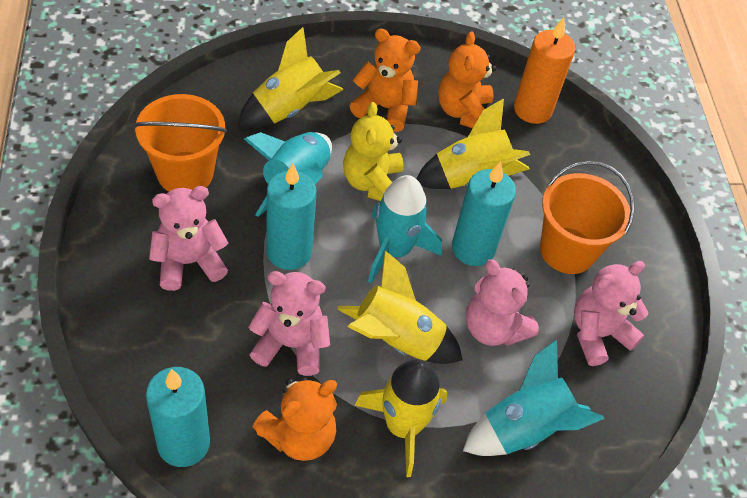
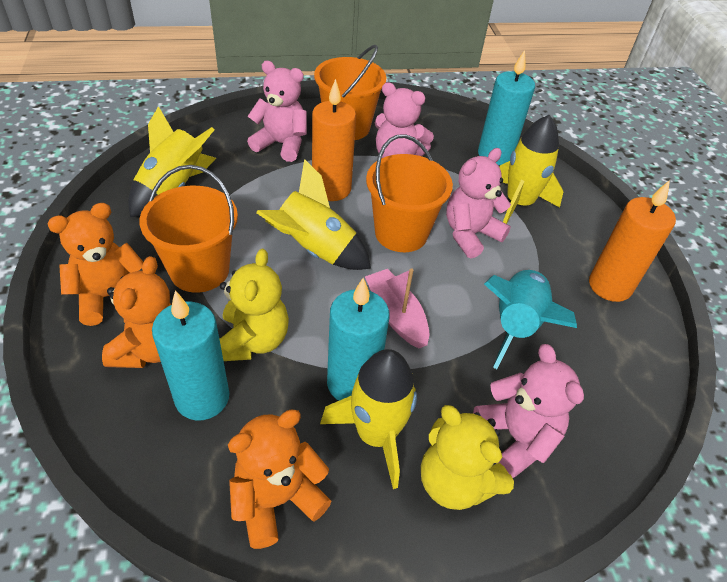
orange bucket: [134,94,227,192] [540,161,635,274] = 2 -> [139,165,238,293] [314,45,386,140] [366,134,453,252] = 3
orange candle: [514,17,575,124] = 1 -> [312,79,356,201] [589,180,676,302] = 2
pink boat: none = 0 -> [365,268,430,349] = 1
turquoise rocket: [244,132,332,217] [368,175,442,283] [463,340,604,456] = 3 -> [484,270,577,369] = 1
yellow teddy bear: [343,102,403,201] = 1 -> [219,249,289,361] [421,405,514,510] = 2

